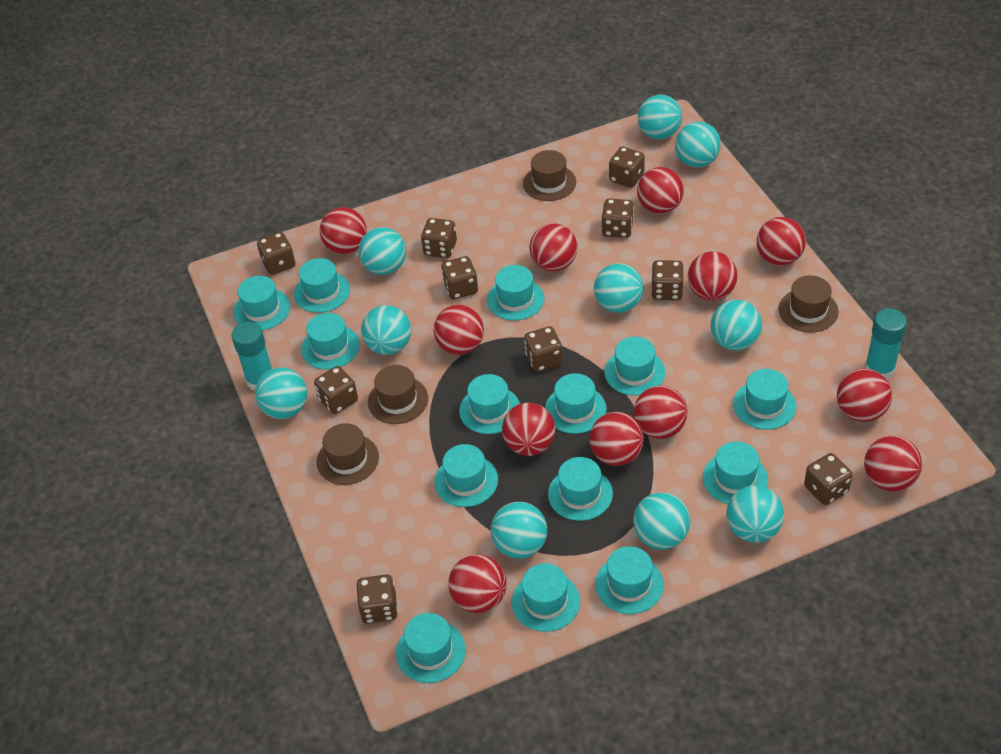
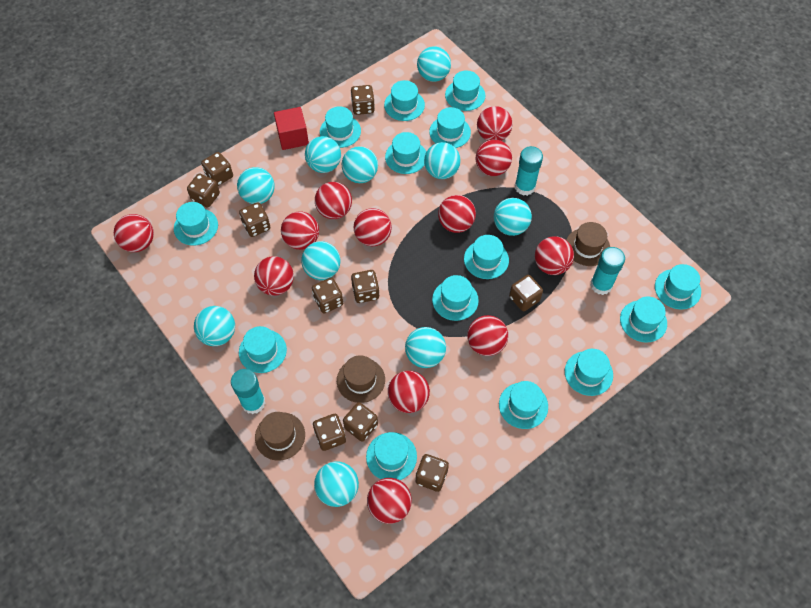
brown hat: [317,423,379,485] [368,365,428,424] [523,150,576,201] [779,275,839,332] = 4 -> [255,412,305,461] [337,355,385,403] [566,222,610,266] = 3
red cube: none = 0 -> [274,107,309,150] = 1
turquoise glue stick: [232,322,272,390] [865,308,907,380] = 2 -> [231,369,265,414] [515,146,543,196] [590,247,625,295] = 3

